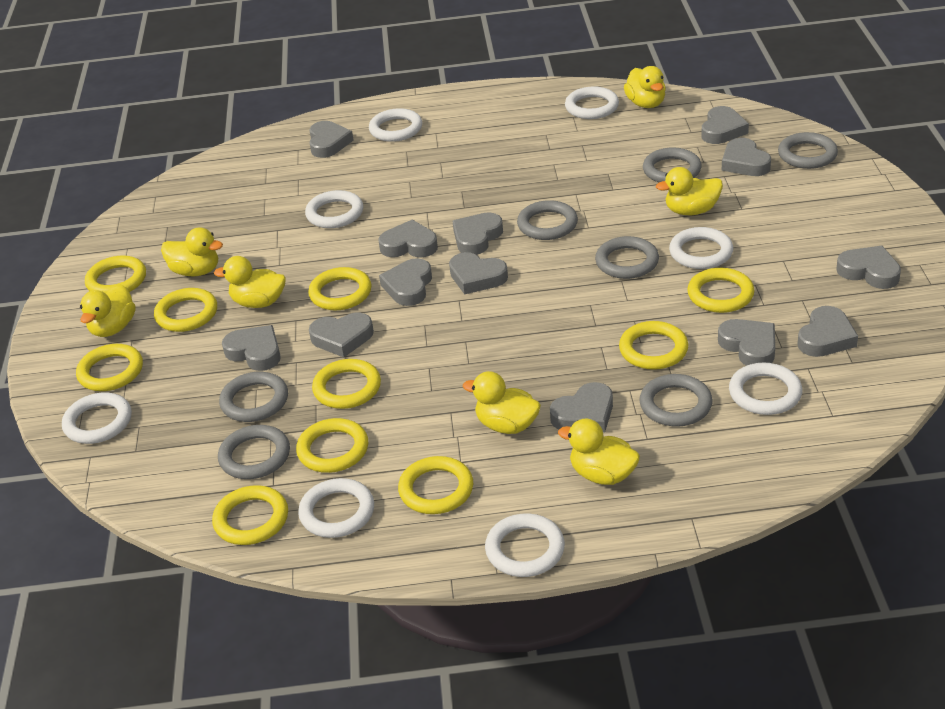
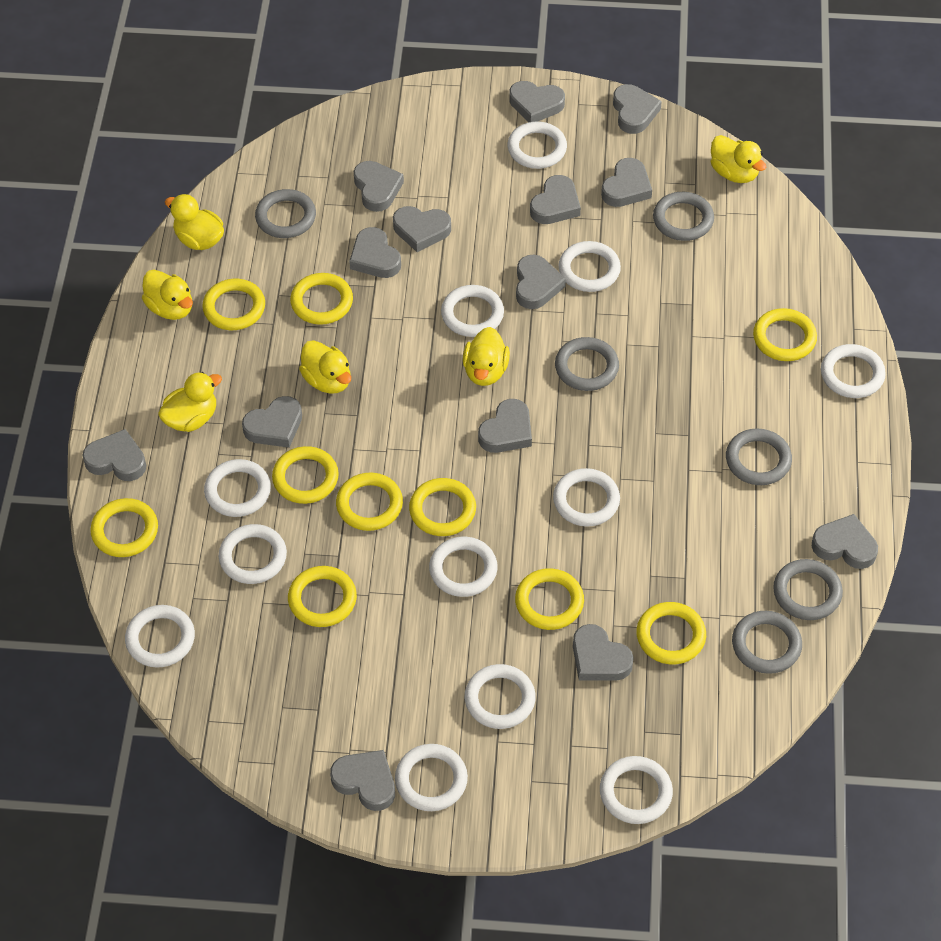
grey heart: [222,325,281,371] [309,121,354,158] [309,313,374,357] [379,220,438,258] [379,258,432,306] [449,252,508,295] [453,213,503,255] [550,382,613,433] [701,106,749,144] [718,319,775,366] [722,138,771,176] [797,306,858,357] [836,246,901,289] = 13 -> [82,429,146,481] [242,396,302,448] [330,750,395,811] [349,227,401,278] [354,161,404,212] [393,206,451,252] [478,399,532,453] [509,81,565,122] [516,255,566,309] [530,175,581,224] [573,624,634,681] [601,158,652,207] [613,84,662,134] [812,514,878,569] = 14
grey ring: [218,425,290,479] [219,372,288,422] [517,200,578,240] [595,236,659,279] [640,374,712,427] [643,147,702,182] [778,132,838,169] = 7 -> [255,189,316,238] [555,337,619,391] [653,192,714,241] [726,429,792,485] [732,611,802,674] [773,559,843,620] = 6
white ring: [62,392,132,444] [298,478,374,538] [305,190,363,228] [369,108,422,142] [485,513,565,577] [565,87,619,119] [669,227,733,269] [729,363,802,415] = 8 -> [125,605,195,668] [204,459,271,517] [219,524,287,584] [395,744,468,811] [429,536,498,597] [441,285,504,337] [465,664,536,729] [508,122,567,169] [553,468,620,527] [558,241,621,292] [600,756,673,824] [821,344,886,398] = 12
yellow duck: [80,284,136,337] [161,227,223,276] [214,256,286,308] [463,371,541,434] [558,418,640,485] [624,66,666,108] [656,167,723,215] = 7 -> [142,270,193,320] [158,372,222,432] [165,194,224,250] [299,340,351,394] [463,327,510,386] [711,135,766,183] = 6

